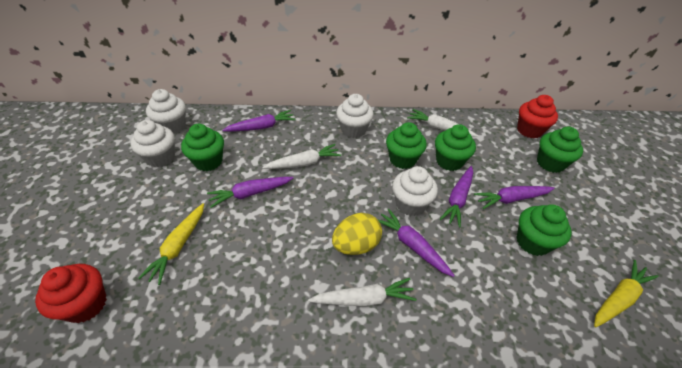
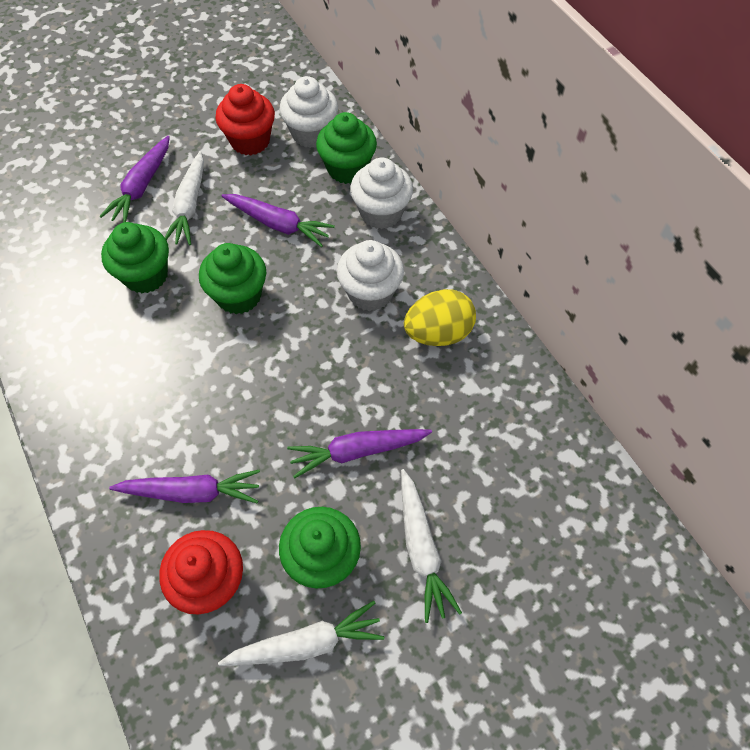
green cupcake: [181,124,224,171] [386,122,427,169] [435,124,476,171] [516,204,572,256] [537,127,583,173] = 5 -> [101,222,169,293] [199,243,266,314] [279,507,361,588] [316,112,377,184] = 4
purple carrot: [207,177,294,208] [222,110,295,132] [378,209,455,277] [440,166,473,228] [474,186,555,209] = 5 -> [99,136,170,223] [109,470,260,504] [222,194,335,247] [287,429,432,479] = 4
white cupcake: [130,120,175,167] [146,89,186,133] [336,94,374,138] [392,166,438,216] = 4 -> [279,76,338,148] [337,240,404,311] [350,158,413,229] = 3
yellow carrot: [138,203,204,285] [594,260,658,327] = 2 -> none = 0

